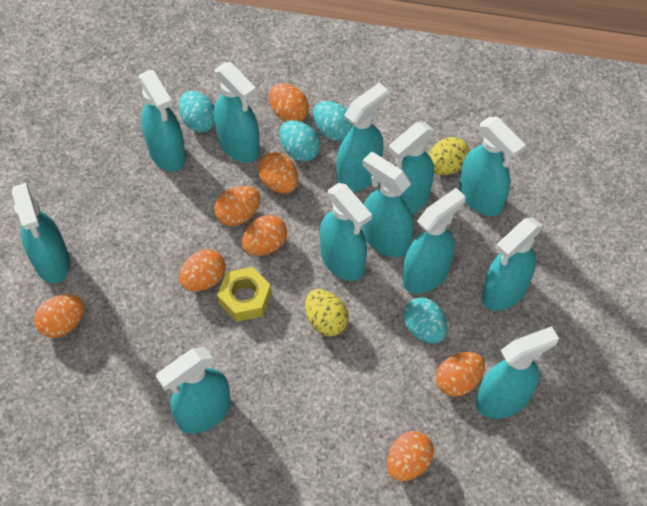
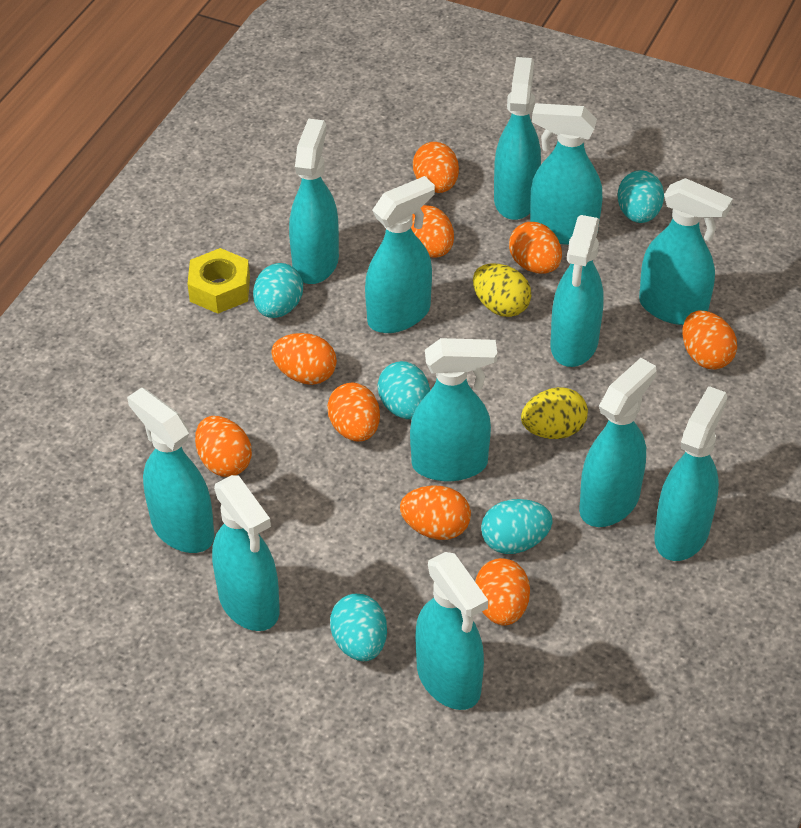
orange egg: [34,294,84,338] [179,249,226,291] [214,186,260,226] [242,215,287,256] [258,152,298,194] [269,83,309,122] [387,431,434,481] [436,352,485,397] = 8 -> [195,416,252,477] [271,333,337,385] [327,382,380,442] [400,485,471,540] [411,205,454,258] [413,142,459,193] [475,558,530,626] [509,222,562,274] [683,311,737,369] = 9
turquoise egg: [179,91,215,133] [279,120,320,162] [313,101,353,141] [403,298,447,344] = 4 -> [253,263,303,318] [330,594,387,661] [377,361,430,419] [481,499,553,554] [618,170,664,223] = 5

